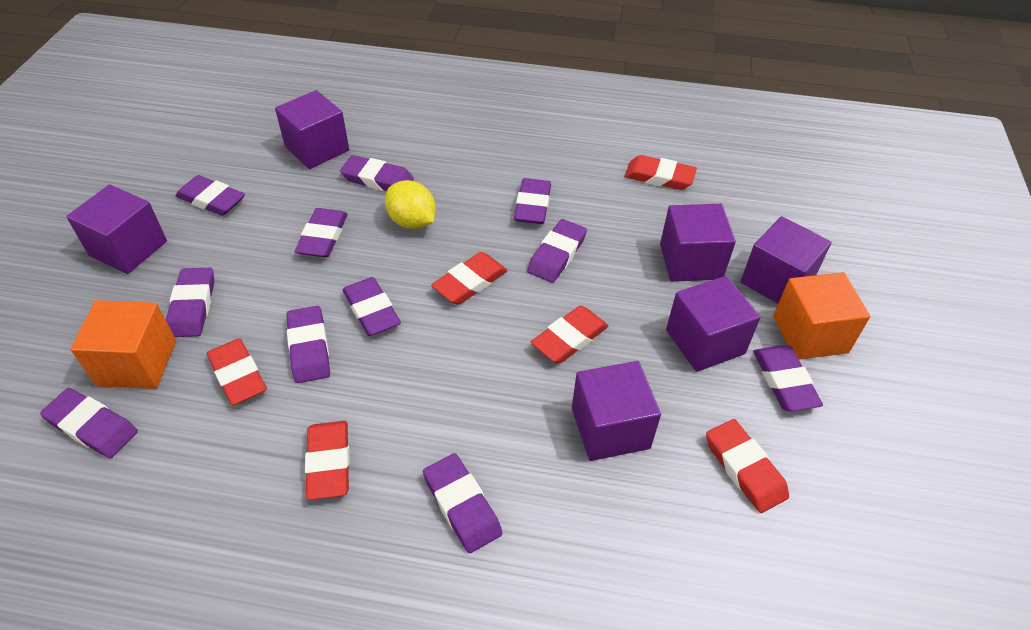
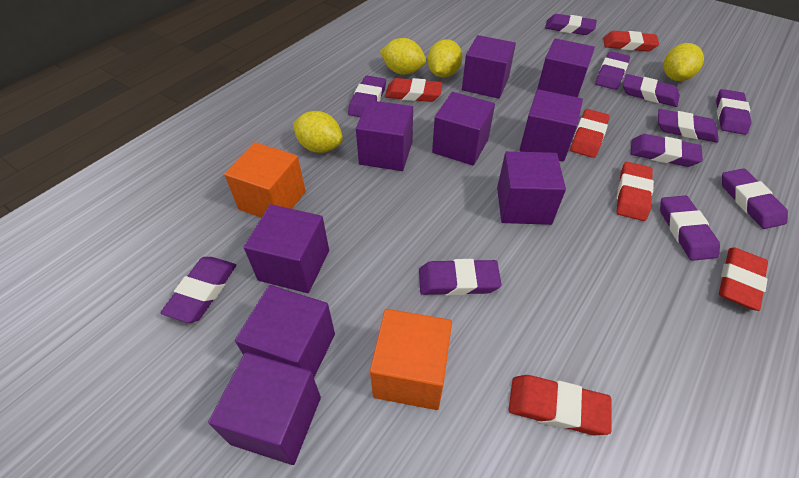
purple cube: [66,184,167,274] [275,90,349,169] [572,361,661,461] [660,204,736,282] [666,276,761,372] [740,216,832,304] = 6 -> [208,352,321,465] [235,285,335,377] [244,204,329,293] [356,100,413,171] [432,92,495,165] [462,35,516,99] [497,151,566,225] [520,89,583,161] [537,38,595,97] = 9
yellow lemon: [385,180,436,229] = 1 -> [293,111,343,153] [380,38,426,75] [428,39,463,78] [663,43,704,81] = 4

